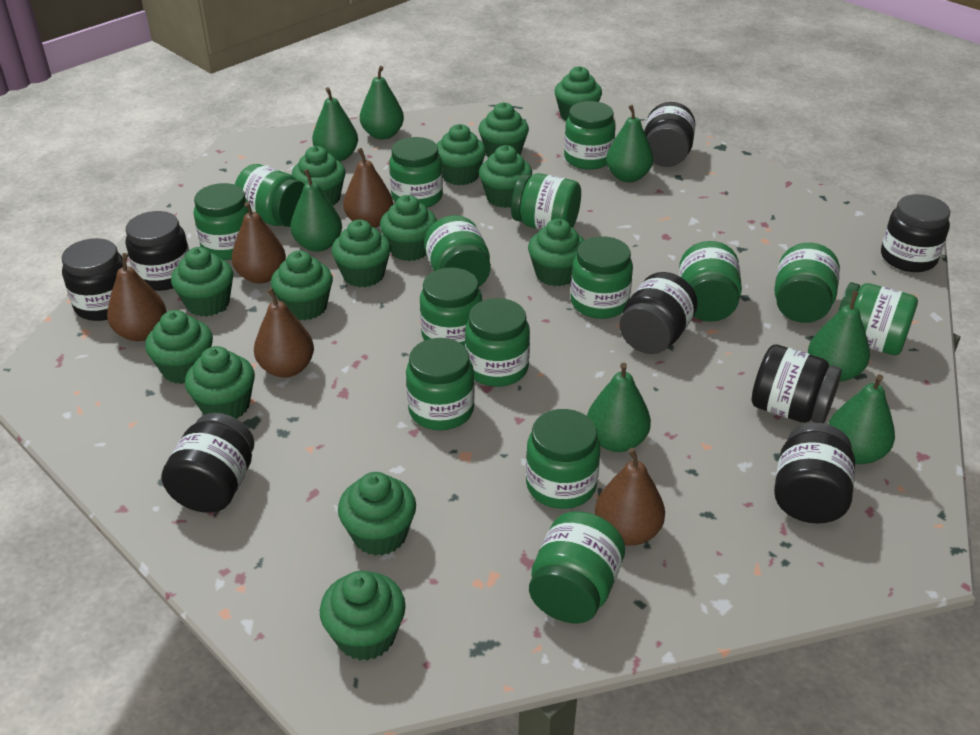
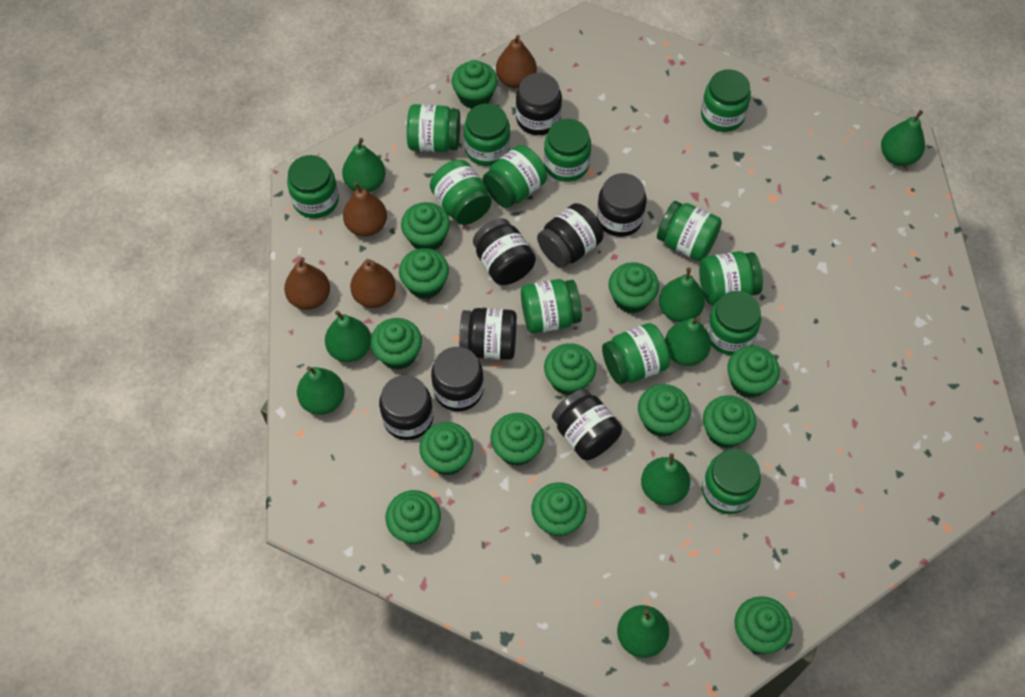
brown pear: [107,253,167,341] [231,202,286,284] [254,288,314,378] [343,148,393,228] [595,448,665,546] = 5 -> [284,257,330,310] [343,182,387,237] [350,259,396,308] [496,35,537,88] = 4
green jar: [194,183,249,260] [235,164,305,227] [389,137,443,208] [406,338,475,430] [420,268,482,346] [424,215,491,287] [465,298,530,387] [511,173,581,230] [526,409,600,509] [529,511,625,623] [564,101,616,170] [571,236,633,319] [679,241,742,322] [774,243,840,323] [838,282,918,355] = 15 -> [287,155,339,219] [407,104,460,152] [430,160,492,225] [464,103,510,166] [483,145,547,208] [521,279,582,334] [544,119,591,182] [602,323,670,385] [657,201,722,261] [699,251,763,305] [701,69,751,132] [702,449,761,514] [706,291,761,355] = 13
green pear: [290,169,342,252] [312,87,358,162] [360,66,404,140] [587,363,651,452] [606,105,653,182] [808,291,870,382] [829,374,895,464] = 7 -> [297,366,345,415] [325,310,371,362] [342,138,386,192] [617,605,669,658] [641,453,690,505] [659,267,705,322] [665,317,711,366] [881,110,925,166] = 8

